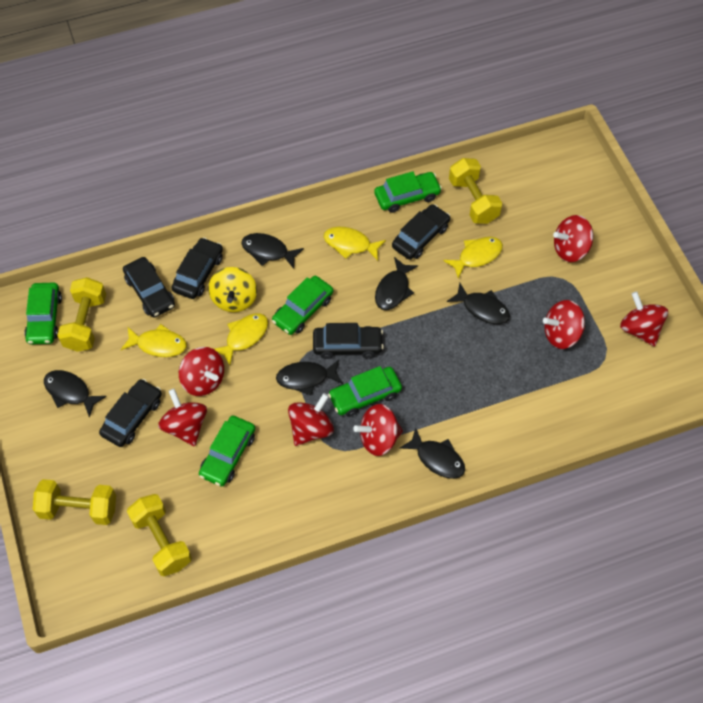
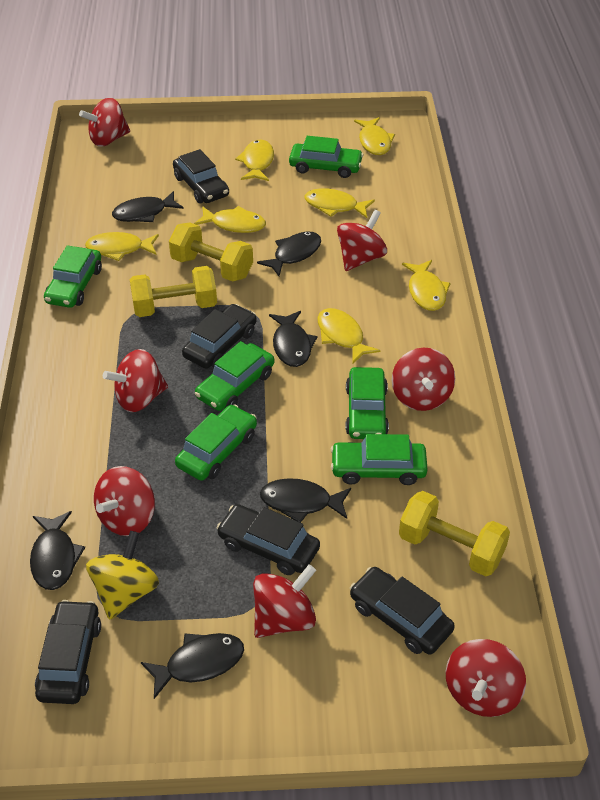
green car: [24,283,62,344] [199,416,255,486] [272,276,333,335] [328,366,402,417] [374,171,442,213] = 5 -> [44,245,102,308] [175,404,257,481] [195,341,275,411] [289,136,363,178] [331,434,428,485] [345,367,389,439] = 6
yellow dumbbell: [33,479,116,525] [57,277,106,352] [127,494,192,576] [449,158,502,224] = 4 -> [130,266,217,317] [169,223,253,282] [399,491,510,576] = 3
yellow fish: [121,324,187,357] [214,313,268,365] [324,227,386,261] [443,237,503,279] = 4 -> [85,232,159,261] [194,206,266,233] [235,139,274,181] [304,188,375,218] [318,308,380,364] [354,117,395,155] [402,260,451,311] = 7

